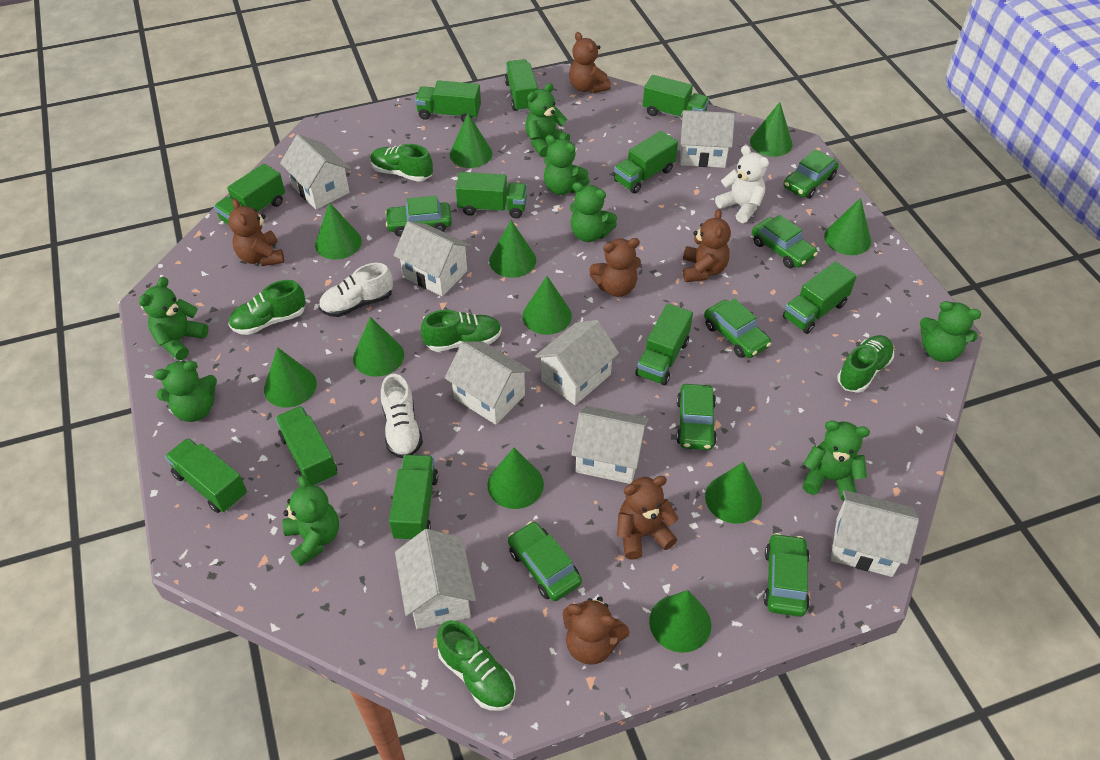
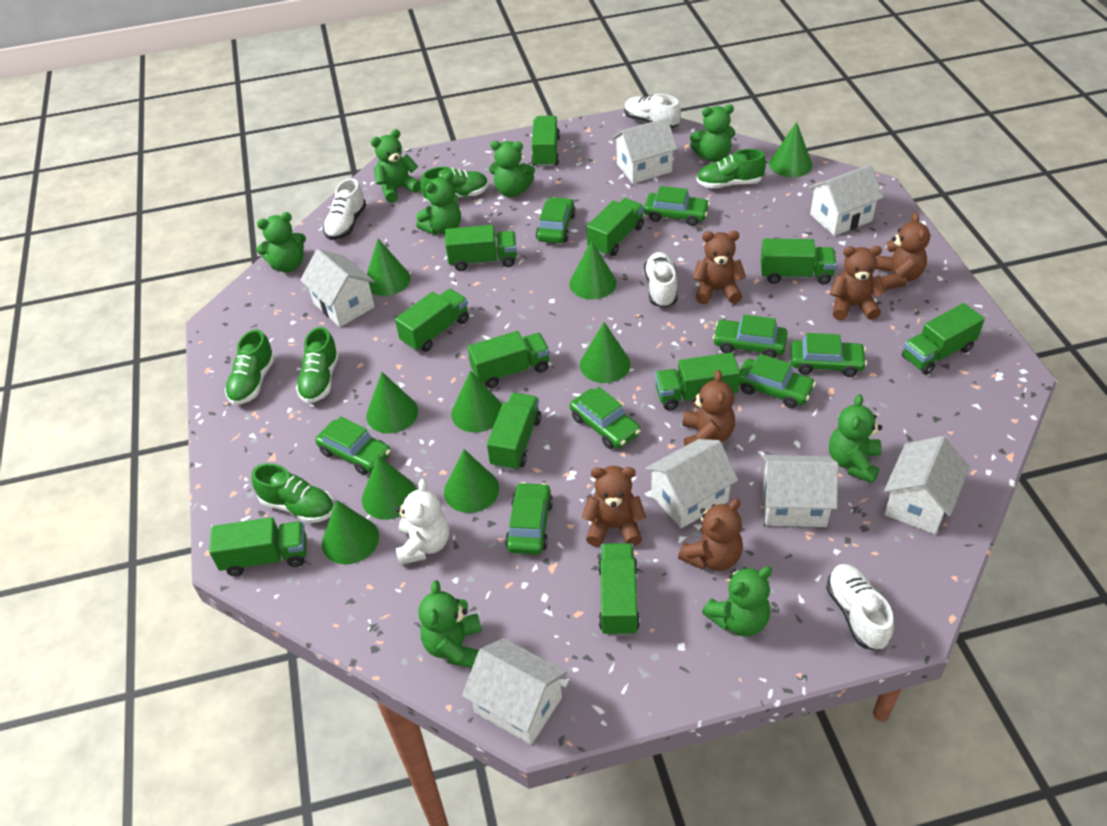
green car: [385,196,452,237] [508,521,582,601] [676,384,717,450] [704,298,771,358] [752,215,818,268] [763,533,810,617] [783,149,839,199] = 7 -> [315,416,391,475] [505,482,553,555] [536,197,576,243] [570,387,641,449] [644,186,710,226] [713,315,788,358] [739,354,816,408] [791,333,867,377] = 8
green cone: [264,347,317,408] [315,202,362,260] [353,317,404,377] [450,113,492,168] [487,448,544,509] [489,220,536,278] [522,276,572,335] [649,590,711,653] [705,462,762,524] [750,102,793,157] [824,198,871,255] = 11 -> [322,500,379,564] [362,456,417,520] [366,372,418,433] [367,239,410,296] [444,449,499,513] [451,370,502,433] [570,241,616,299] [580,322,631,383] [769,122,812,177] = 9
white house: [280,134,351,210] [393,221,471,296] [395,529,476,629] [445,342,531,425] [534,320,619,405] [571,406,649,484] [680,110,735,168] [831,490,919,577] = 8 -> [300,249,375,327] [462,638,567,745] [612,118,678,184] [645,439,738,528] [762,455,838,527] [809,165,883,236] [884,436,970,534] = 7
white shoe: [319,263,393,317] [381,374,423,458] = 2 -> [323,178,366,240] [624,94,681,128] [644,252,678,308] [826,564,894,650] = 4

